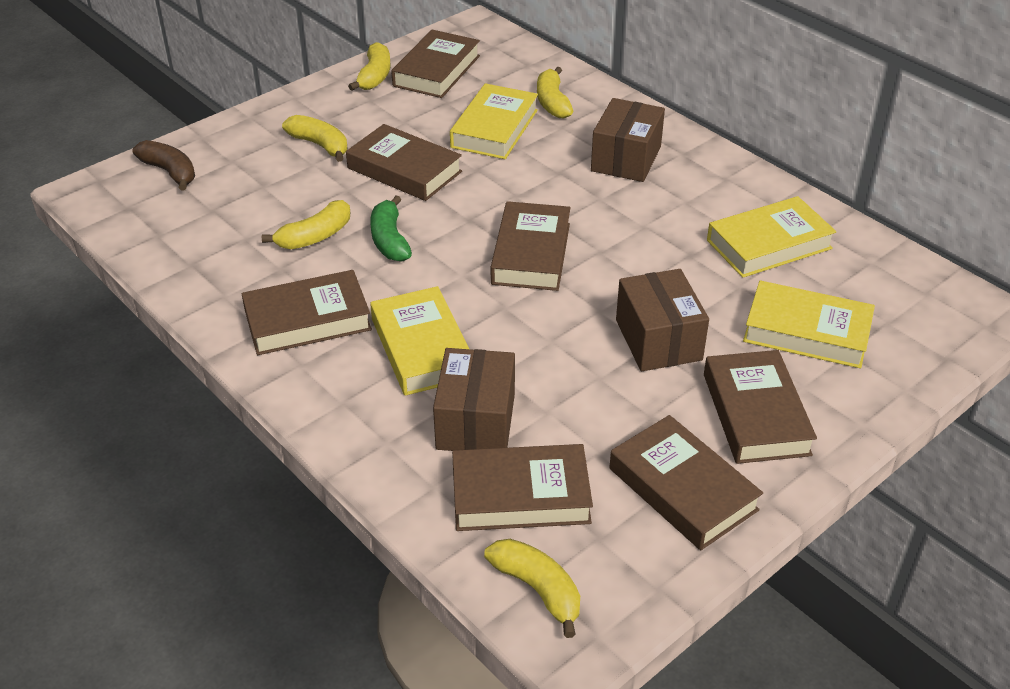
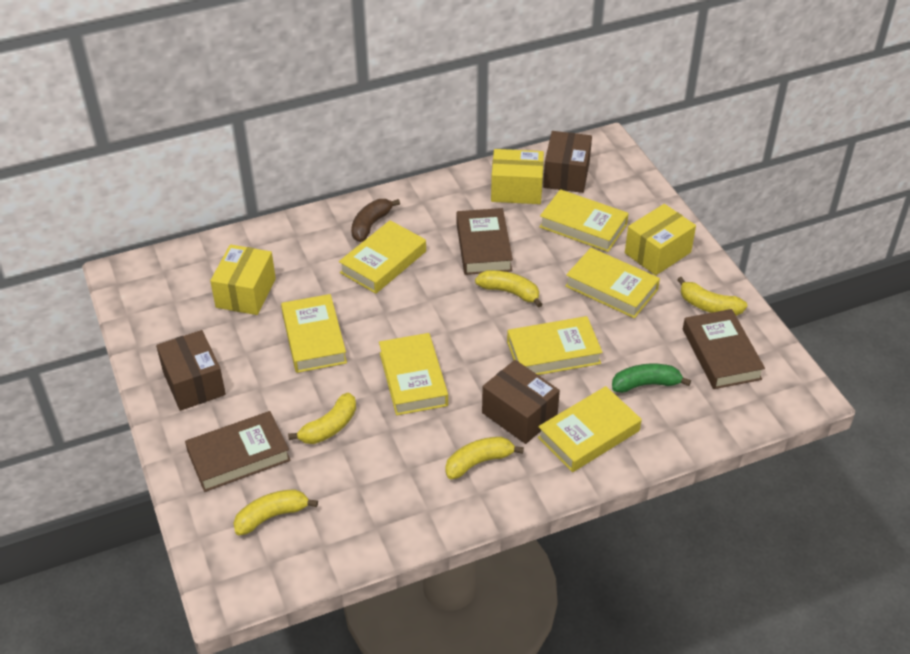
brown book: [242,270,372,355] [346,124,462,201] [391,30,480,98] [452,444,593,531] [491,201,571,291] [609,415,763,550] [704,350,817,464] = 7 -> [185,411,291,492] [456,208,513,275] [683,309,765,389] = 3
yellow book: [370,286,469,396] [450,83,538,159] [707,196,836,278] [743,280,875,368] = 4 -> [281,294,347,373] [339,220,426,294] [379,333,448,415] [507,316,603,375] [538,386,642,472] [539,189,629,252] [565,248,660,318] = 7
yellow box: none = 0 -> [210,244,276,315] [491,149,544,204] [625,204,696,275] = 3

